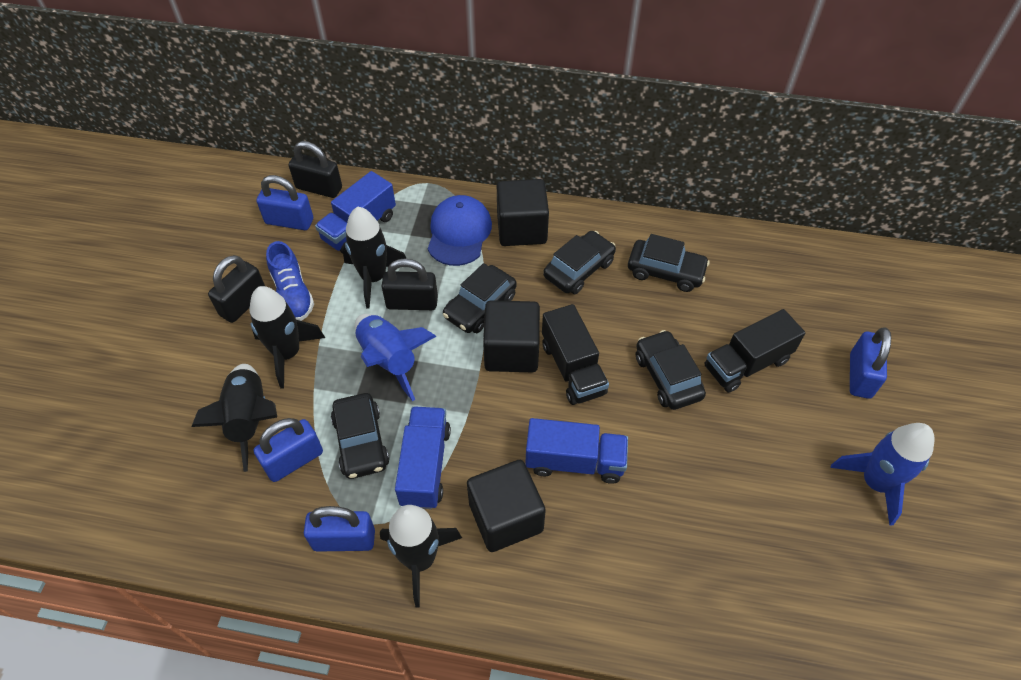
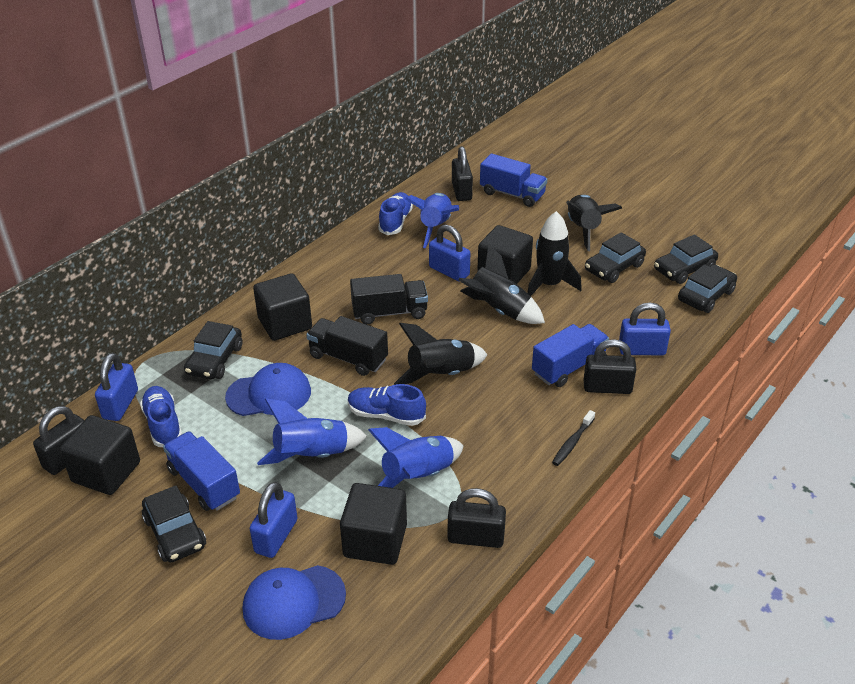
black cube: [467,460,546,552] [483,300,540,372] [497,179,549,246] = 3 -> [60,415,140,495] [253,273,312,341] [340,483,407,565] [477,225,533,284] = 4
black padlock: [208,255,265,323] [289,141,342,198] [382,258,438,310] = 3 -> [33,406,84,475] [448,488,506,548] [452,146,473,201] [583,339,636,394] = 4
black toothbrush: none = 0 -> [552,410,595,466] = 1
blue cap: [428,195,492,266] = 1 -> [225,363,311,416] [243,565,346,640] = 2
blue rocket: [355,314,437,401] [830,423,935,526] = 2 -> [257,398,367,465] [368,427,463,488] [405,193,459,248] = 3
blue shoe: [266,241,314,321] = 1 -> [140,386,182,447] [348,384,426,426] [378,192,413,235] = 3

